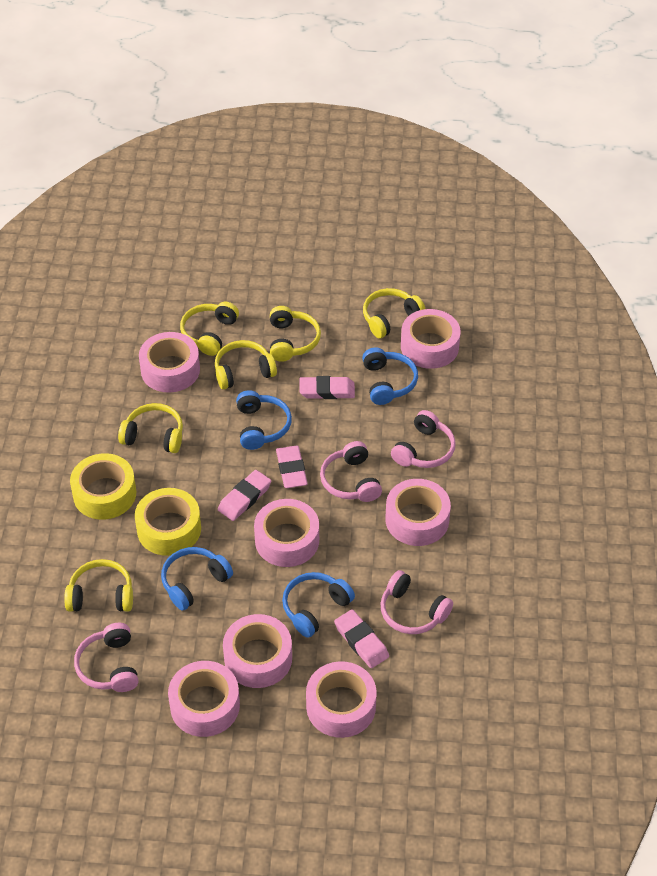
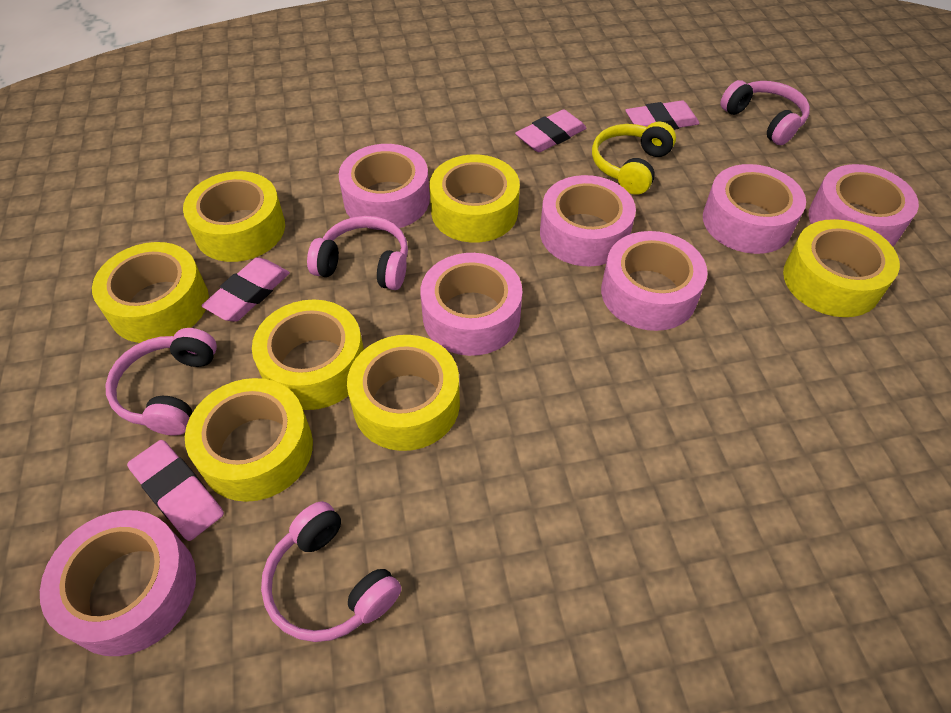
blue headphones: [161,547,233,611] [236,390,292,450] [282,572,355,638] [362,348,418,405] = 4 -> none = 0
yellow headphones: [64,559,133,612] [118,403,183,453] [180,302,239,356] [215,340,277,390] [270,306,321,362] [363,288,425,338] = 6 -> [592,122,676,195] = 1
yellow tape: [70,453,136,520] [135,488,201,556] = 2 -> [92,242,209,343] [183,171,285,262] [185,378,313,502] [252,299,364,410] [347,335,460,451] [430,154,520,243] [783,219,900,317] = 7

